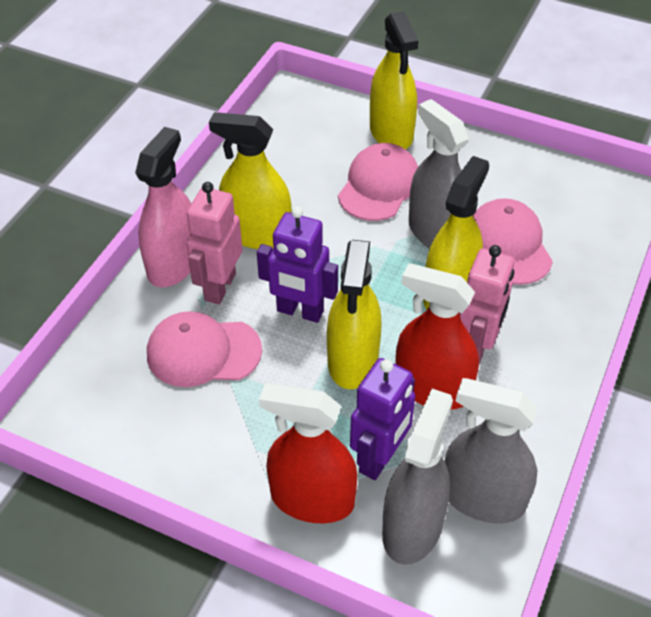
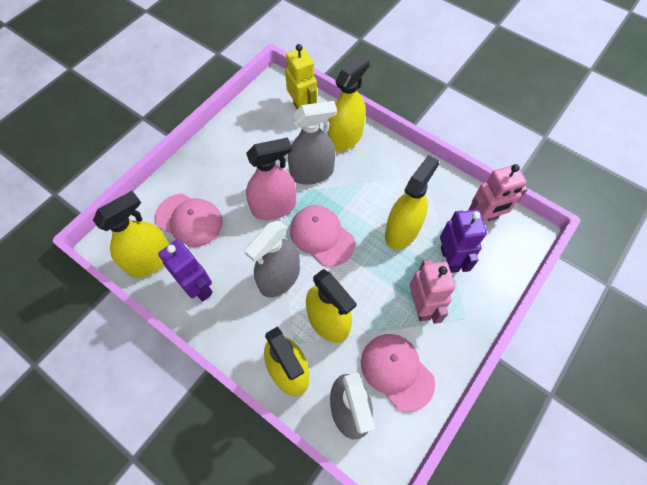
red spray bottle: [259,383,358,523] [396,263,479,410] = 2 -> none = 0
yellow robot: none = 0 -> [285,44,317,109] = 1
yellow spray bottle: [209,112,292,249] [327,240,382,389] [370,11,419,150] [423,156,489,310] = 4 -> [93,191,169,278] [264,326,309,396] [306,269,357,343] [328,55,370,152] [385,155,439,249] = 5

